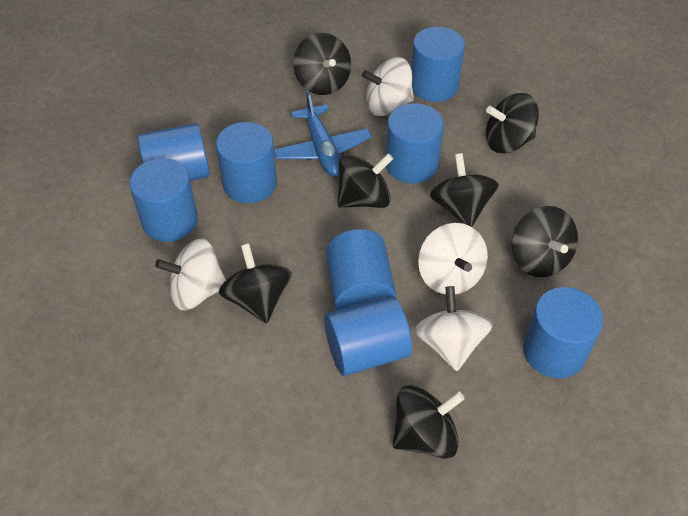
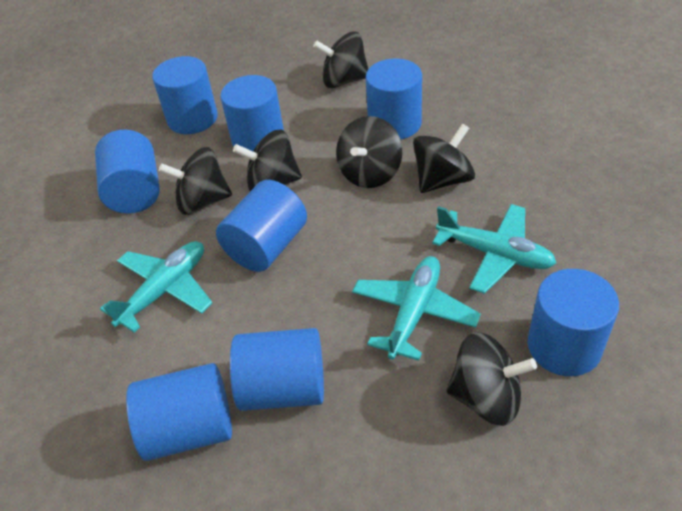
black spinning top: [219,243,292,323] [293,33,351,95] [338,153,393,208] [393,385,465,459] [430,153,499,227] [486,93,539,153] [512,206,578,277] = 7 -> [159,147,232,215] [233,130,302,191] [313,31,368,88] [336,116,402,188] [413,124,475,193] [447,332,537,426] = 6
blue plane: [274,90,372,177] = 1 -> none = 0
turquoise plane: none = 0 -> [100,241,212,333] [352,256,481,361] [432,204,556,294] = 3
white spinning top: [155,238,226,310] [362,57,414,116] [414,286,493,371] [418,223,488,295] = 4 -> none = 0

